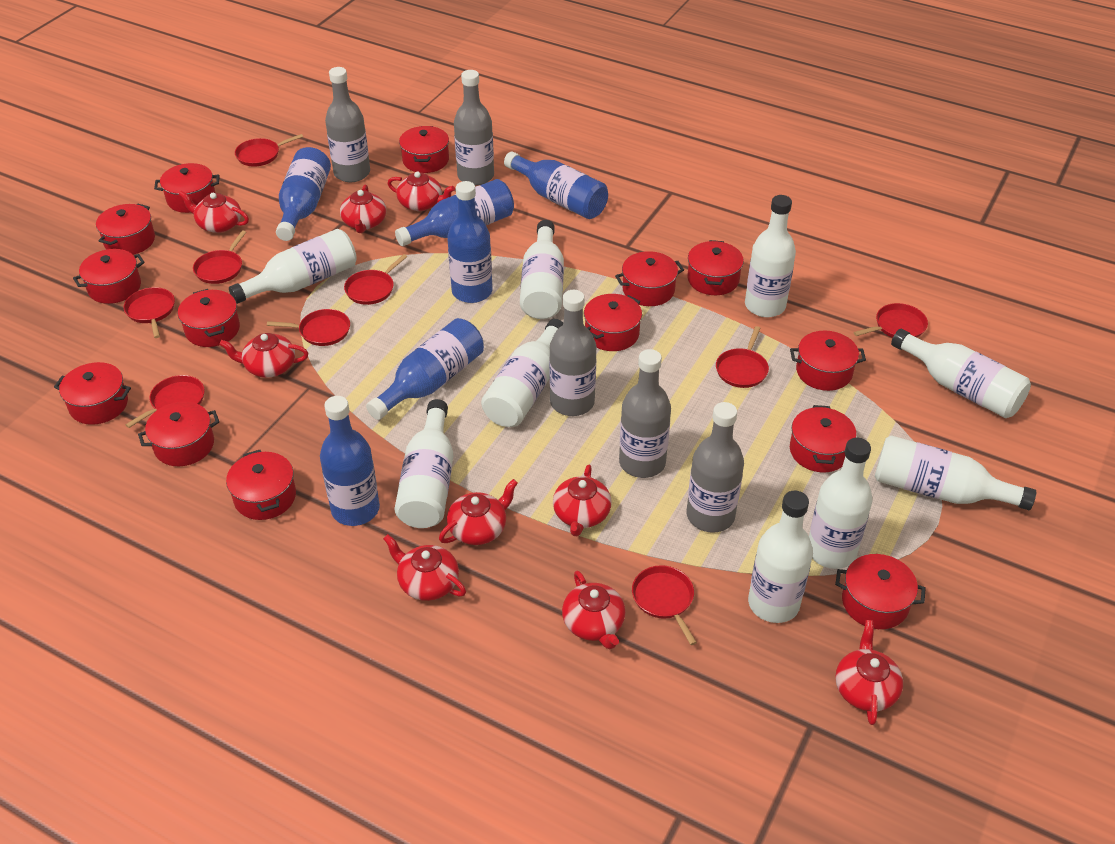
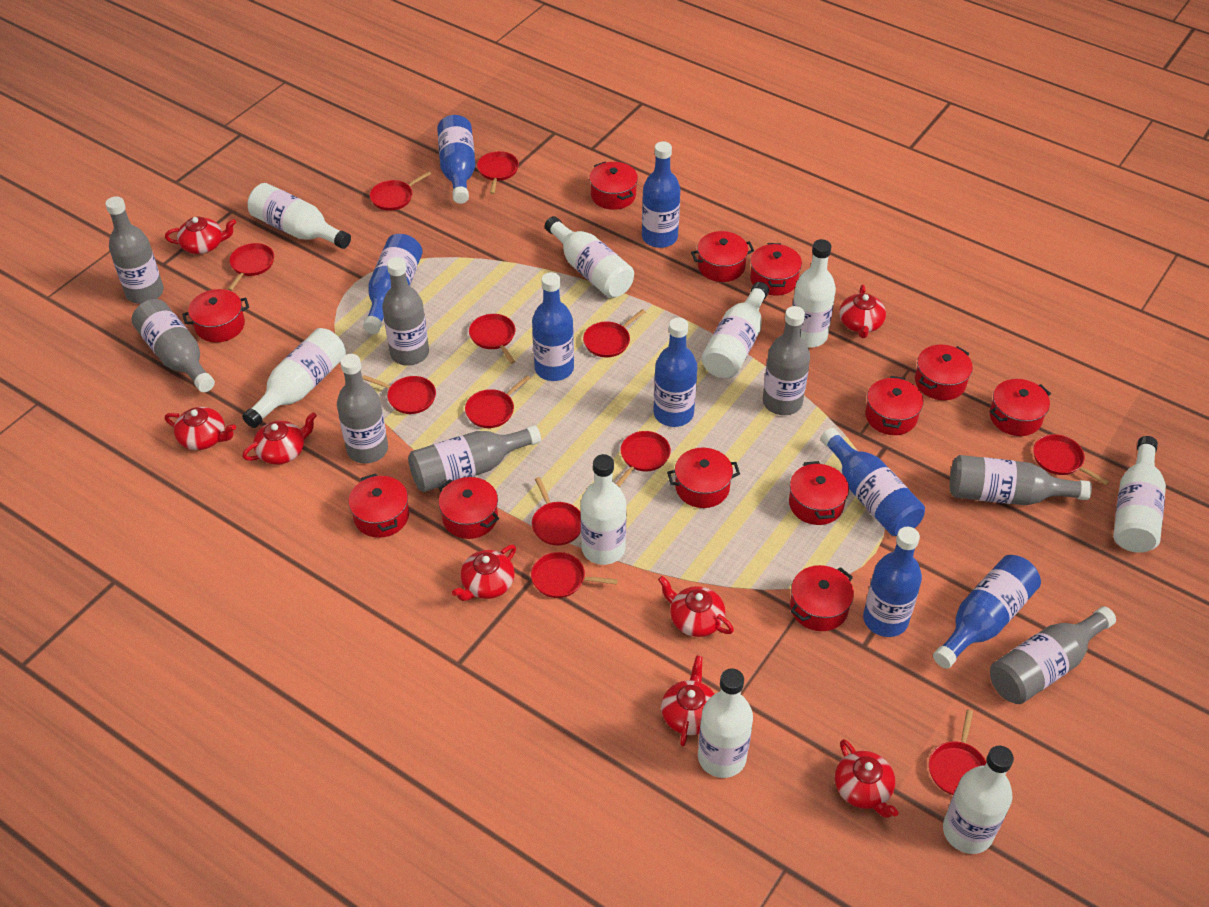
blue bottle: [276,147,331,241] [320,396,380,526] [366,318,484,420] [395,179,514,246] [447,181,493,303] [504,152,608,219] = 6 -> [363,234,423,334] [437,115,475,204] [532,272,574,381] [642,141,680,248] [653,318,697,427] [821,428,925,536] [863,527,922,637] [933,555,1041,669] = 8
grey bottle: [325,67,370,182] [454,70,494,185] [549,290,596,416] [619,349,671,478] [687,402,744,533] = 5 -> [105,196,164,304] [132,299,215,392] [337,354,388,464] [382,257,429,366] [408,425,541,492] [763,306,810,415] [950,455,1092,505] [990,606,1116,704] = 8
red pan: [124,287,175,338] [125,375,205,428] [193,231,246,284] [235,134,303,167] [267,309,350,346] [344,254,407,305] [632,565,697,645] [716,326,769,388] [854,303,928,338] = 9 -> [228,243,274,291] [362,375,436,414] [370,171,431,211] [465,375,531,428] [469,314,516,364] [477,151,519,194] [531,552,618,598] [532,477,581,545] [583,309,645,357] [616,431,671,487] [929,709,986,795] [1033,434,1109,485] = 12
red pot: [54,362,131,425] [73,249,145,304] [96,204,155,255] [138,402,219,466] [154,163,219,213] [178,289,240,347] [226,450,296,520] [399,126,449,173] [584,294,642,351] [615,251,684,306] [687,240,744,295] [790,331,866,391] [790,405,856,472] [835,554,926,629] = 14 -> [182,289,249,343] [349,473,409,538] [438,477,499,539] [589,162,638,210] [667,448,740,508] [691,231,754,282] [750,243,802,296] [789,461,849,525] [790,565,854,631] [865,376,923,435] [915,345,973,400] [990,379,1051,436] = 12
red teapot: [179,191,249,233] [219,333,308,378] [340,185,386,233] [383,534,466,601] [387,171,455,211] [439,479,518,545] [553,464,612,536] [562,571,626,649] [835,620,903,725] = 9 -> [165,217,236,254] [165,407,236,450] [242,412,317,465] [452,545,516,601] [658,576,734,637] [661,655,714,746] [835,739,899,818] [839,285,886,338] = 8

